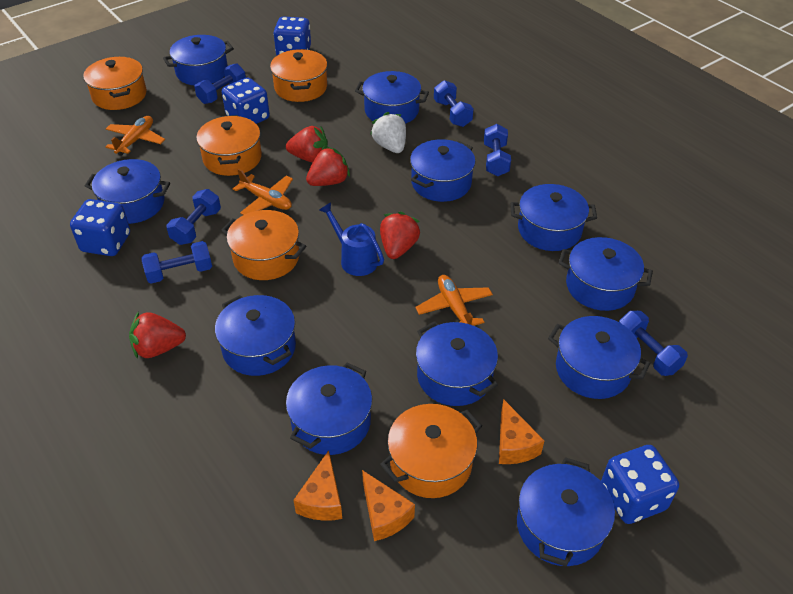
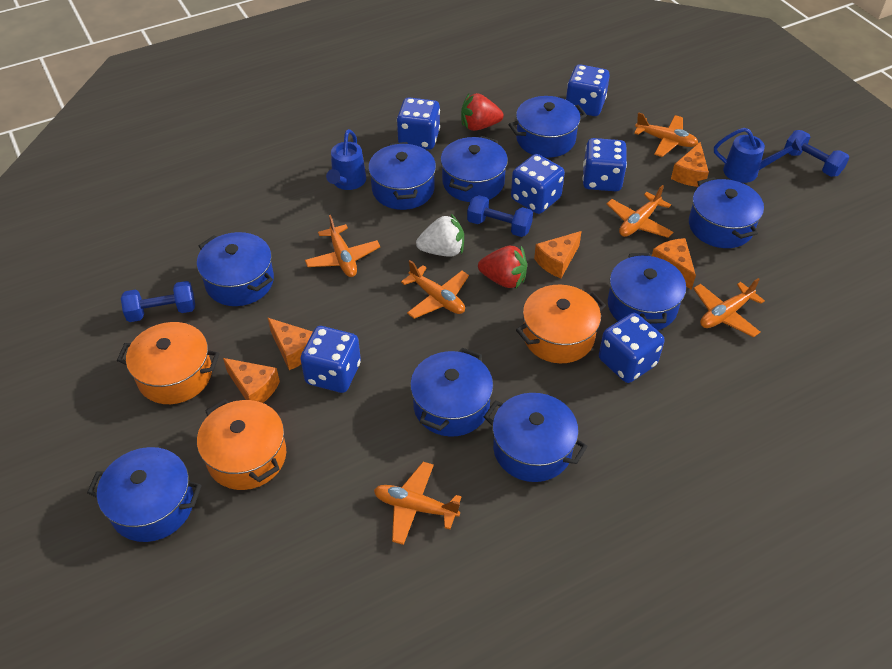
blue dice: [70,199,130,256] [222,78,270,124] [273,16,311,55] [601,445,679,524] = 4 -> [300,326,361,393] [397,97,440,150] [511,154,565,214] [566,64,610,116] [583,138,627,191] [599,313,665,383] = 6
blue dumbbell: [142,241,212,284] [166,189,221,245] [194,63,246,104] [434,80,474,127] [484,124,511,176] [619,311,688,376] = 6 -> [121,281,195,322] [467,195,533,237] [784,130,850,177] = 3
blue pot: [85,159,170,224] [163,35,234,86] [215,295,296,376] [286,363,372,455] [355,71,429,124] [410,139,476,202] [416,321,498,406] [510,184,597,251] [517,457,615,567] [548,316,651,399] [559,237,653,311] = 11 -> [87,447,202,542] [197,232,274,306] [368,142,436,210] [410,348,493,437] [440,136,508,202] [484,393,588,482] [509,96,587,158] [608,253,686,330] [689,177,764,248] = 9
blue watering can: [319,202,384,276] = 1 -> [326,129,366,190] [714,128,802,183] = 2
orange cheese: [294,450,342,521] [362,470,415,541] [499,399,545,464] = 3 -> [223,358,280,403] [268,318,313,370] [534,231,582,278] [652,238,696,290] [671,142,709,187] = 5
orange plane: [106,116,165,156] [233,169,293,215] [415,275,493,326] = 3 -> [305,215,380,277] [374,462,462,545] [401,260,469,319] [607,185,674,238] [634,112,698,157] [693,278,765,337] = 6
orange pot: [83,57,147,110] [196,115,262,176] [221,210,306,280] [270,49,328,102] [380,404,482,498] = 5 -> [117,322,220,404] [197,399,286,490] [516,285,606,363] = 3
red strawberry: [129,312,186,359] [286,126,328,163] [306,147,350,186] [380,211,420,259] = 4 -> [461,93,504,131] [478,246,527,288] = 2

